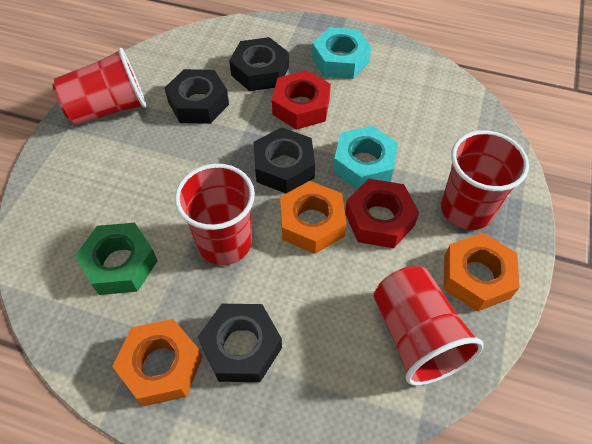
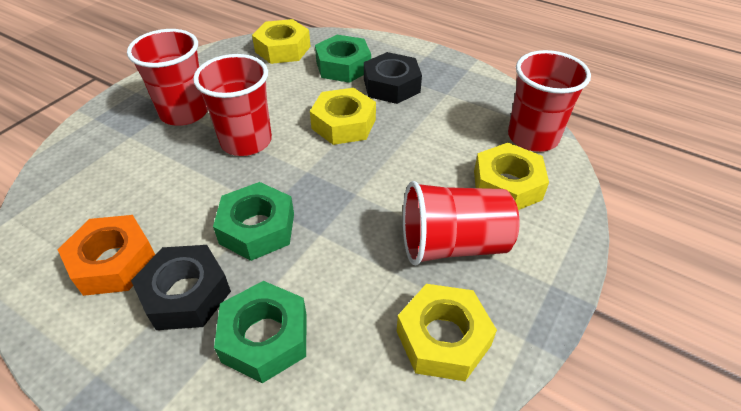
black nut: [165,69,229,124] [198,304,282,382] [229,37,289,91] [254,127,315,193] = 4 -> [131,245,231,330] [364,52,422,104] = 2
green nut: [75,223,158,295] = 1 -> [213,182,294,261] [214,281,306,383] [315,35,371,83] = 3
orange nut: [112,319,202,406] [280,181,346,254] [444,233,520,312] = 3 -> [58,215,155,296] = 1
red nut: [272,70,331,130] [345,179,419,248] = 2 -> none = 0
turquoise nut: [312,27,371,79] [333,126,398,190] = 2 -> none = 0
yellow nut: none = 0 -> [252,19,311,64] [310,88,376,145] [397,284,497,381] [474,143,549,210] = 4

